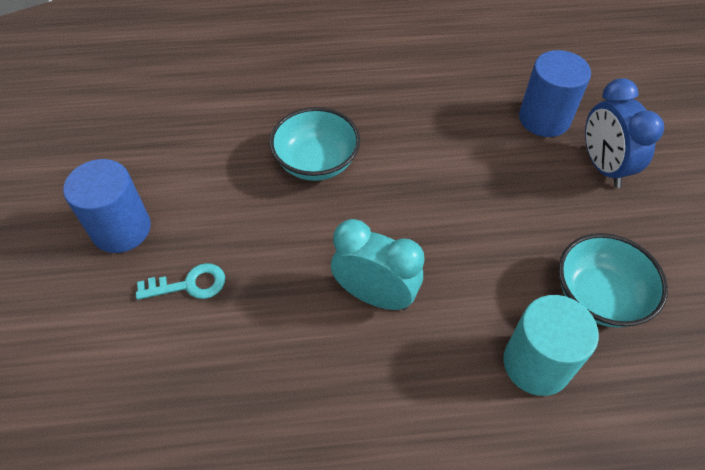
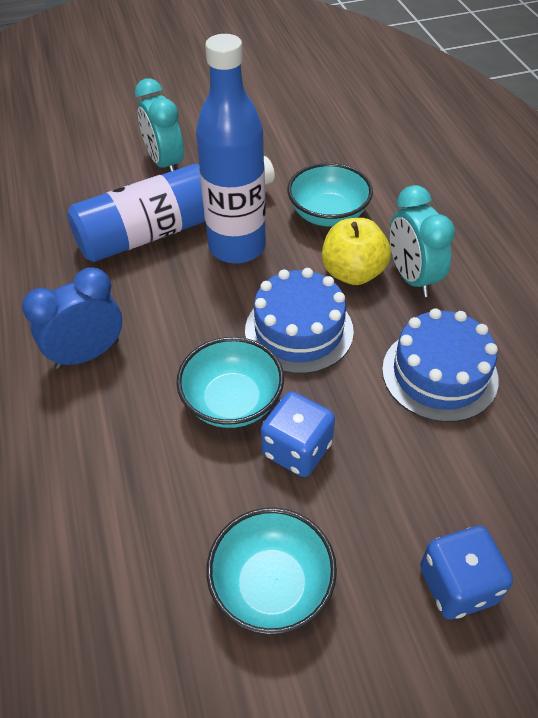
blue bottle: none = 0 -> [67,156,275,262] [196,34,266,264] = 2
blue cake: none = 0 -> [245,268,354,374] [382,308,499,422] = 2
blue cylinder: [63,159,151,253] [519,50,591,137] = 2 -> none = 0
blue dice: none = 0 -> [261,391,335,477] [420,526,513,619] = 2
turquoise bowl: [269,107,360,181] [558,233,668,328] = 2 -> [176,337,284,428] [206,508,337,635] [287,163,373,227] = 3
turquoise clock: [331,219,424,310] = 1 -> [135,78,184,172] [390,185,455,297] = 2
turquoise cylinder: [503,295,599,396] = 1 -> none = 0
turquoise key: [136,263,225,300] = 1 -> none = 0
yellow apple: none = 0 -> [322,218,391,285] = 1

